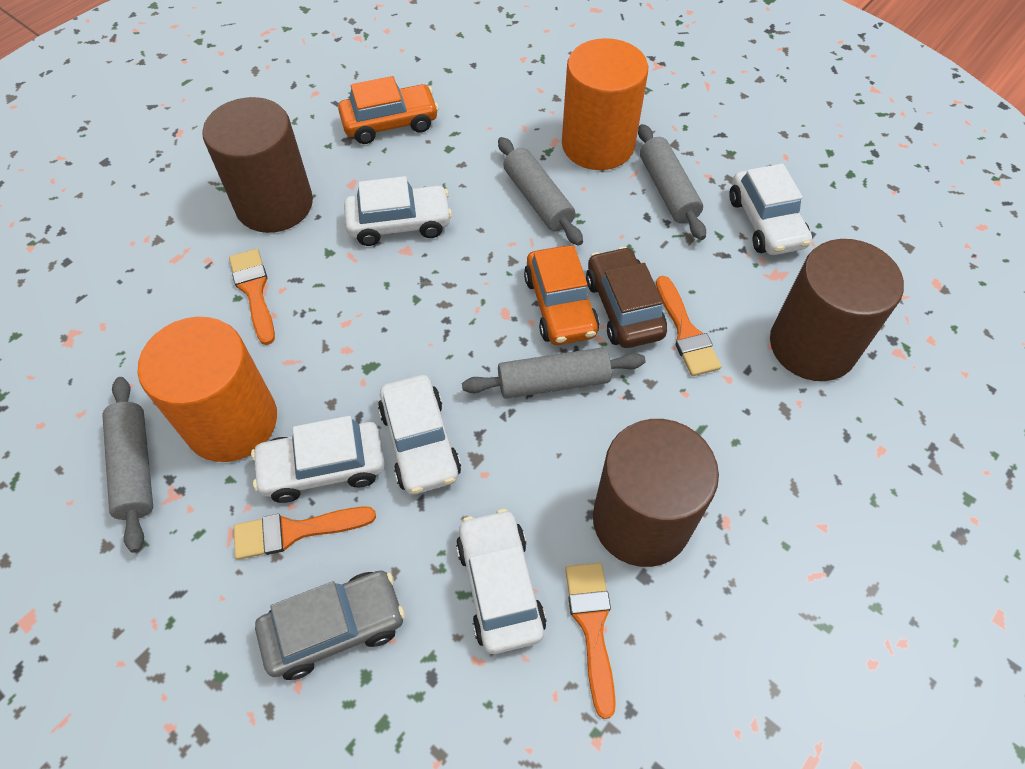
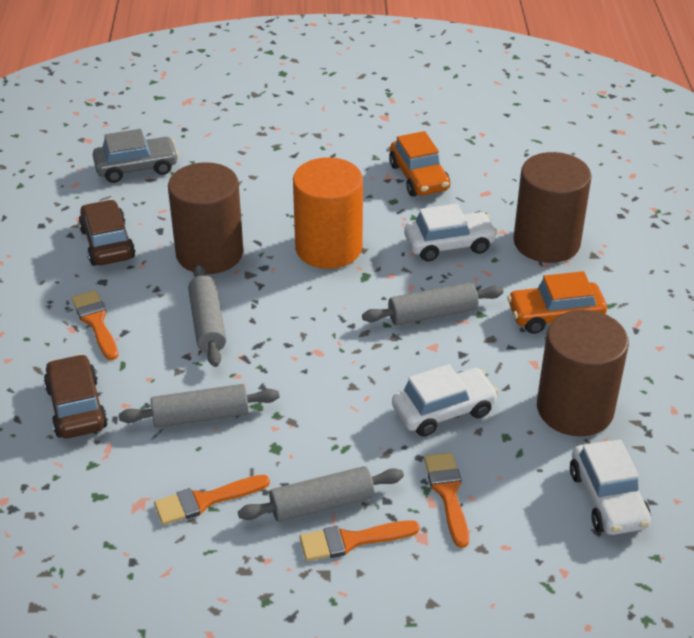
brown car: [586,246,667,348] = 1 -> [44,354,108,439] [79,199,136,266] = 2
orange cylinder: [138,317,277,462] [562,38,648,170] = 2 -> [293,157,363,269] = 1
white car: [251,416,385,503] [344,176,452,246] [378,375,461,495] [456,509,546,654] [730,164,812,255] = 5 -> [392,364,499,437] [404,204,498,261] [570,440,651,535] = 3

